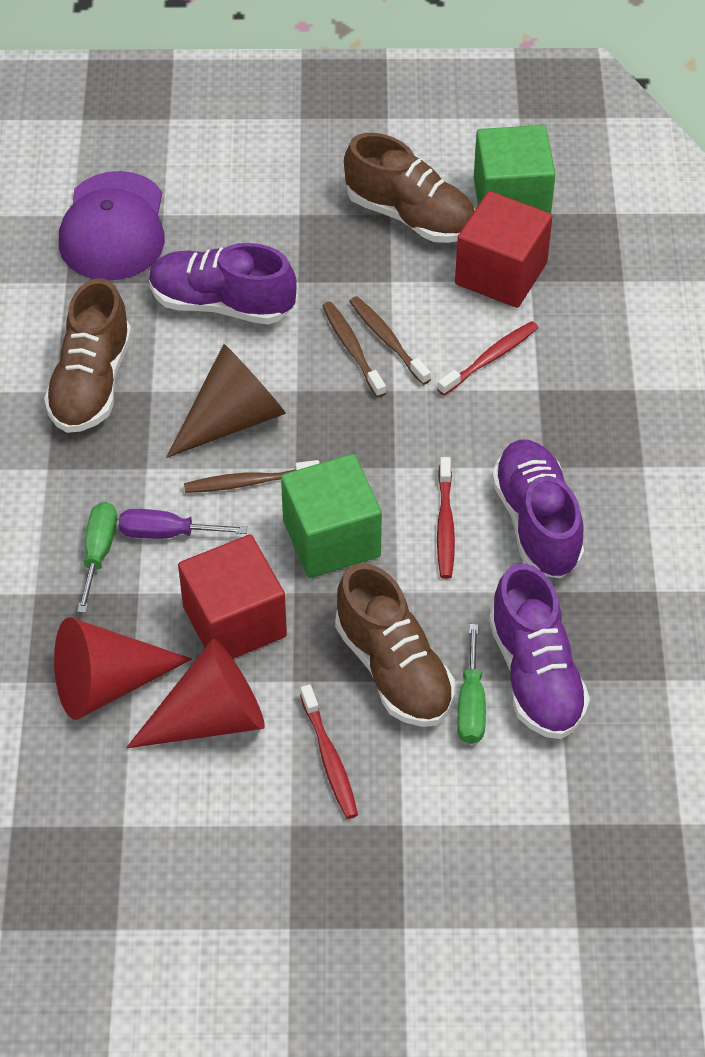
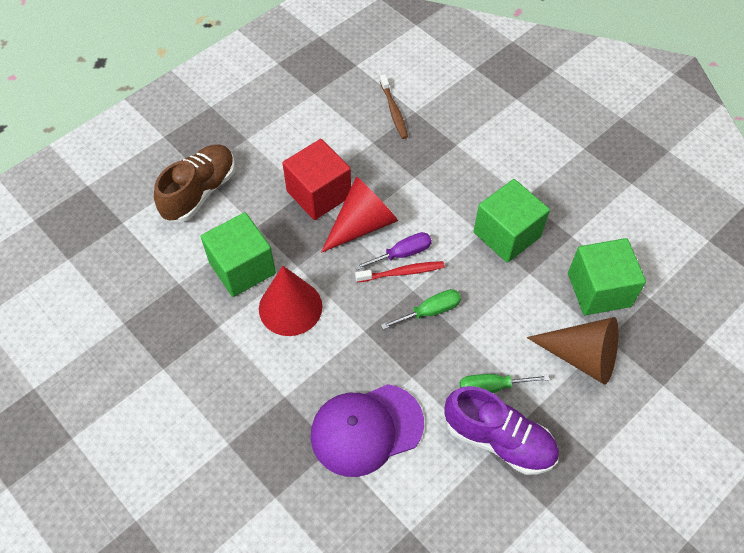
brown shoe: [44,278,132,433] [335,563,455,727] [344,133,475,243] = 3 -> [154,144,235,222] = 1
brown toothbrush: [184,460,320,493] [322,302,386,398] [349,296,431,385] = 3 -> [380,74,408,139] = 1
green cube: [281,454,382,578] [474,125,556,213] = 2 -> [201,212,276,297] [474,179,550,263] [568,238,646,315] = 3
purple shoe: [149,243,297,324] [489,563,590,739] [492,440,584,579] = 3 -> [444,386,559,475] = 1
red cube: [178,535,287,659] [455,191,553,308] = 2 -> [282,139,351,220] = 1
red toothbrush: [300,684,358,819] [437,321,538,395] [437,457,455,579] = 3 -> [355,261,445,282] = 1

